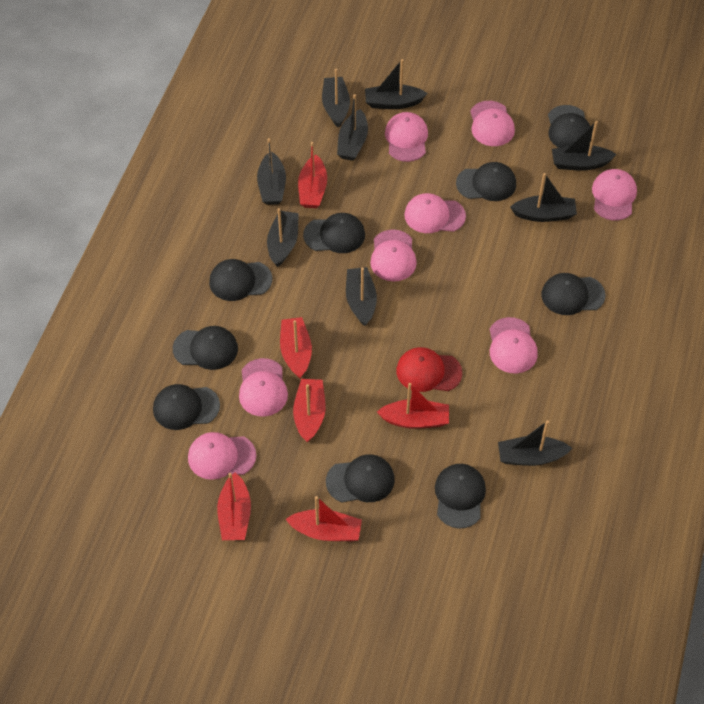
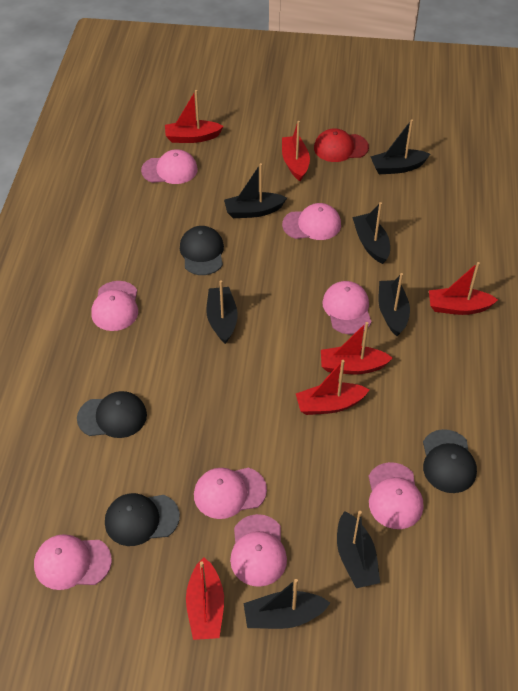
black boat: [257,138,286,205] [267,208,299,267] [322,69,350,128] [337,94,368,161] [346,267,377,326] [365,59,427,109] [498,420,572,466] [510,173,577,222] [552,121,617,171] = 9 -> [206,280,238,344] [224,163,287,218] [243,579,330,629] [337,511,380,588] [352,202,390,264] [370,119,430,174] [379,273,410,336] = 7
black cap: [153,384,220,430] [173,326,238,370] [209,259,272,301] [303,213,365,253] [326,454,395,502] [435,464,486,528] [456,162,516,201] [542,273,605,315] [548,105,592,148] = 9 -> [77,391,147,438] [105,493,180,546] [180,226,224,275] [423,429,477,493] = 4

